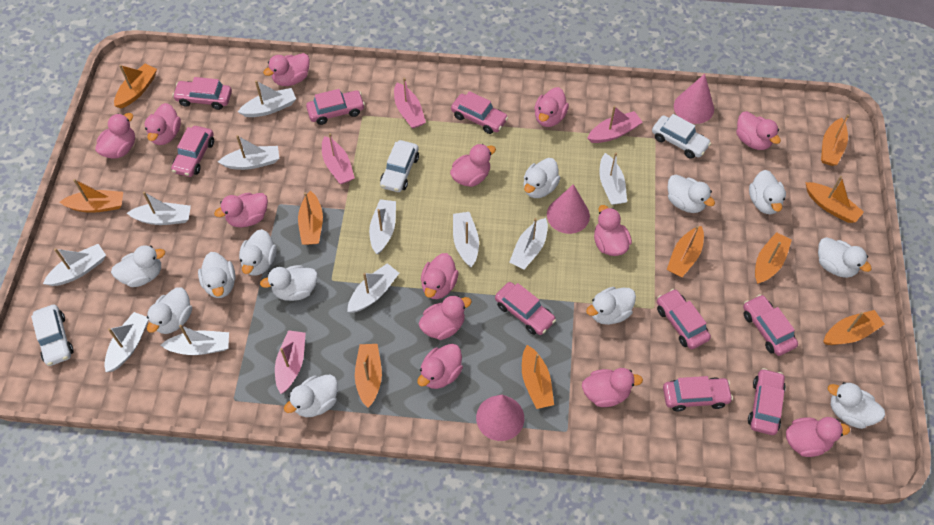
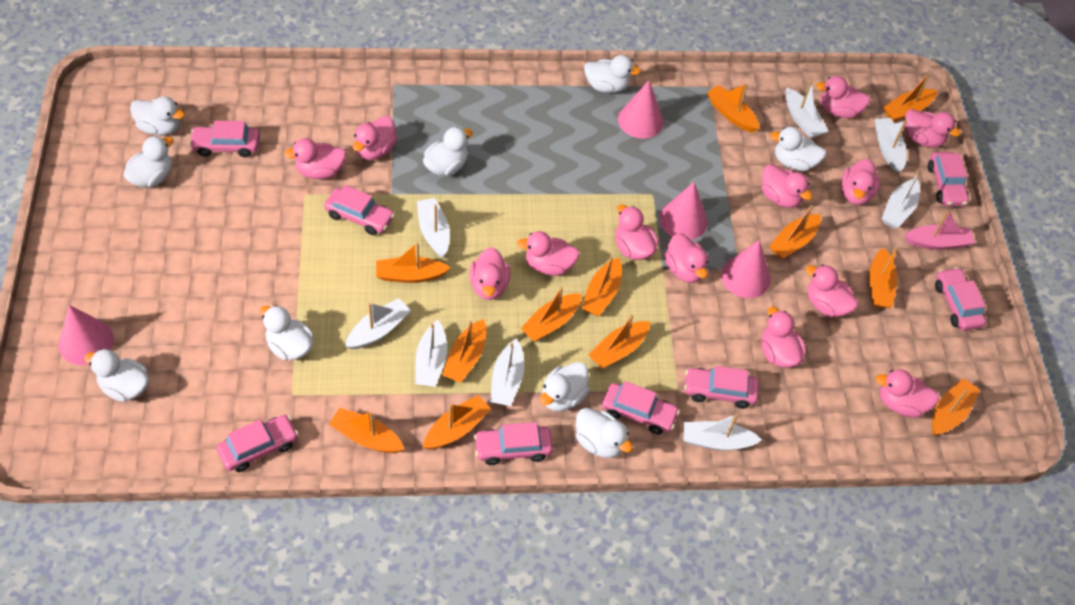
orange boat: [60,179,123,213] [114,64,157,109] [298,191,323,245] [355,344,382,408] [522,345,554,409] [667,226,704,277] [755,232,792,284] [805,176,864,223] [821,114,849,166] [823,310,885,345] = 10 -> [329,408,405,453] [376,242,450,283] [423,395,491,449] [442,319,486,383] [520,286,582,342] [581,255,622,316] [588,314,650,369] [707,83,760,133] [769,205,821,259] [869,247,898,308] [883,73,937,122] [932,378,980,435] = 12
pink boat: [275,330,306,394] [322,133,355,184] [394,78,426,129] [587,106,643,143] = 4 -> [904,210,975,250] = 1
pink car: [171,126,214,177] [172,77,232,110] [306,89,365,125] [451,91,508,134] [495,282,556,335] [657,289,711,349] [663,376,733,411] [743,294,798,356] [748,368,786,435] = 9 -> [189,120,260,158] [217,415,299,472] [324,185,395,235] [474,422,553,465] [602,381,680,435] [684,366,759,409] [928,152,969,206] [935,267,986,331] = 8
pink cone: [476,395,524,441] [547,184,590,234] [674,74,714,124] = 3 -> [58,305,114,365] [618,80,664,138] [659,182,708,240] [721,240,770,298] = 4
white boat: [43,244,106,286] [104,312,148,372] [127,192,191,225] [161,325,229,355] [218,135,279,170] [238,80,296,117] [347,263,399,313] [369,199,396,254] [453,212,479,267] [509,218,548,269] [599,153,627,205] = 11 -> [345,298,411,349] [415,320,447,387] [417,198,450,258] [490,338,524,406] [683,413,762,451] [785,80,829,139] [875,118,907,172] [882,171,920,228] = 8
white car: [31,305,73,366] [380,140,419,192] [652,114,711,159] = 3 -> none = 0
white duck: [111,245,165,287] [147,288,192,334] [198,252,236,298] [239,229,277,276] [260,265,318,301] [284,375,338,417] [523,158,560,198] [586,287,636,325] [668,175,715,213] [749,170,786,214] [818,237,872,278] [828,382,885,429] = 12 -> [84,349,149,402] [123,136,174,188] [130,97,185,135] [259,305,314,360] [423,127,473,176] [540,362,590,412] [576,408,633,458] [584,55,641,93] [770,127,826,171] = 9

